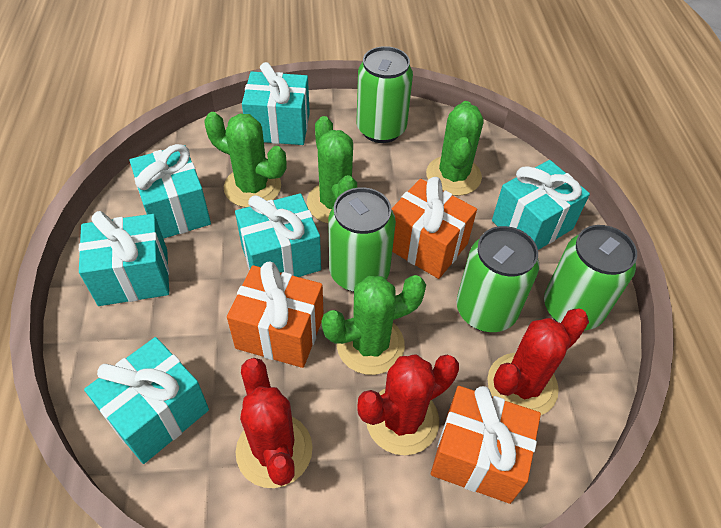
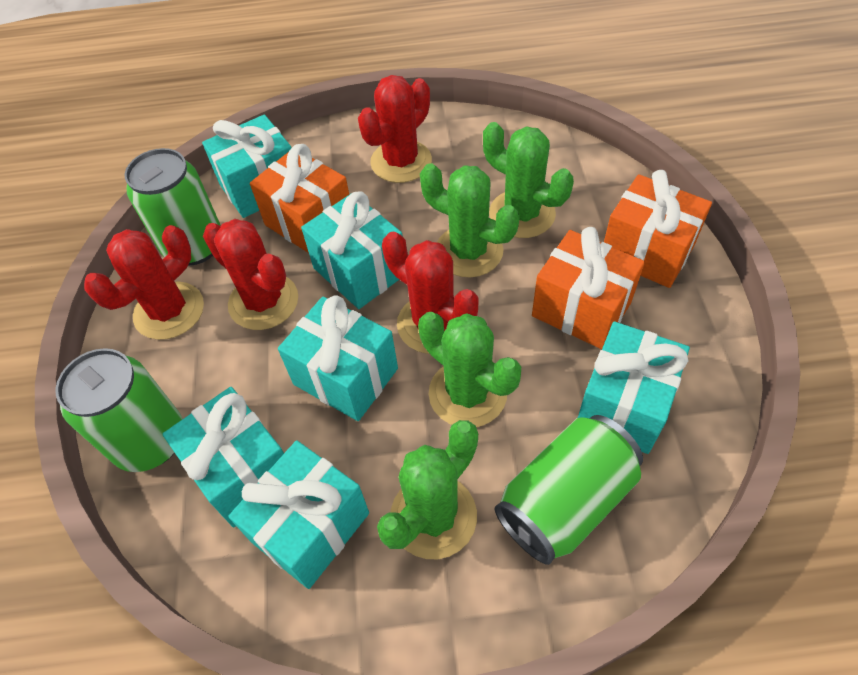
green can: [328,187,396,292] [356,46,413,143] [456,226,539,332] [544,225,637,330] = 4 -> [56,348,183,472] [124,148,221,266] [495,415,643,565] = 3
red cactus: [236,358,313,488] [357,354,459,455] [487,309,589,415] = 3 -> [84,225,204,340] [203,219,298,330] [358,75,432,183] [382,232,479,354] = 4

